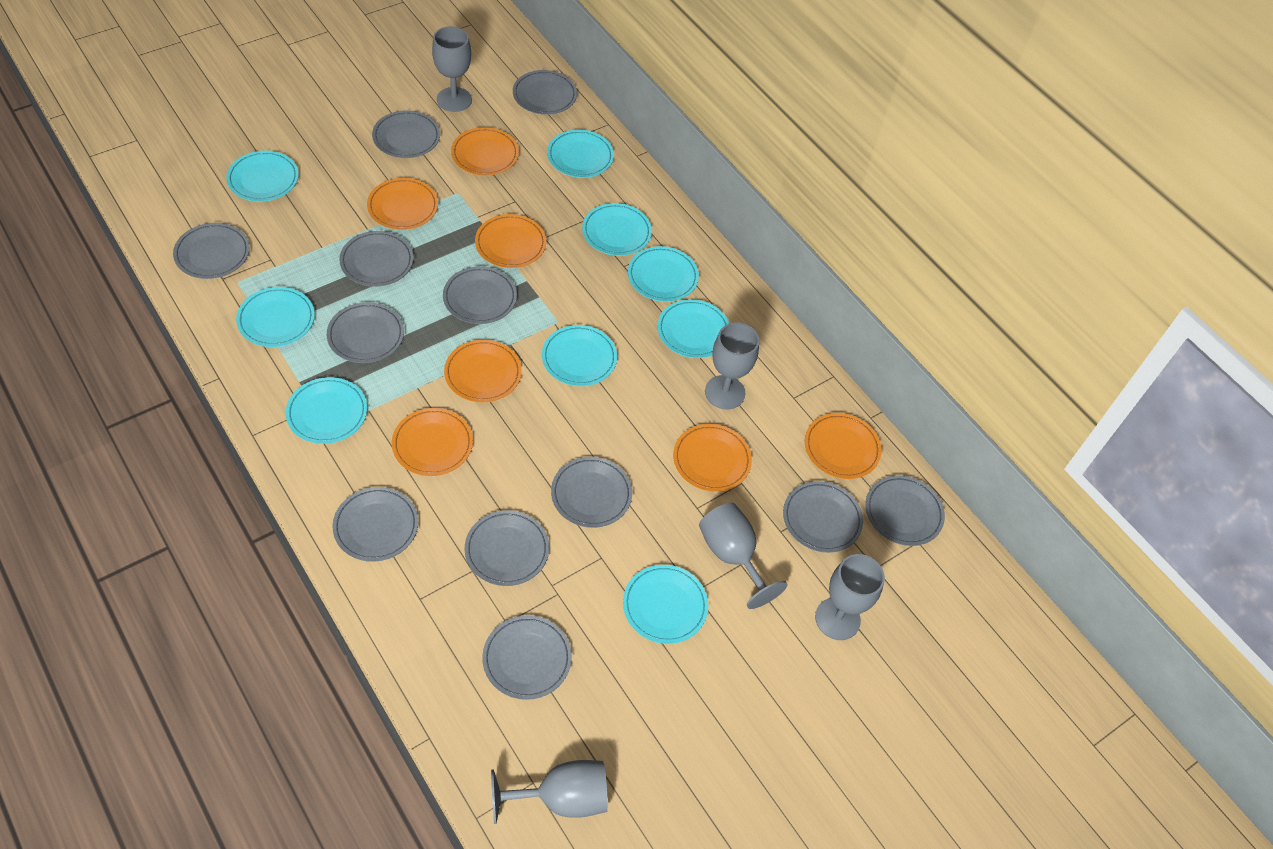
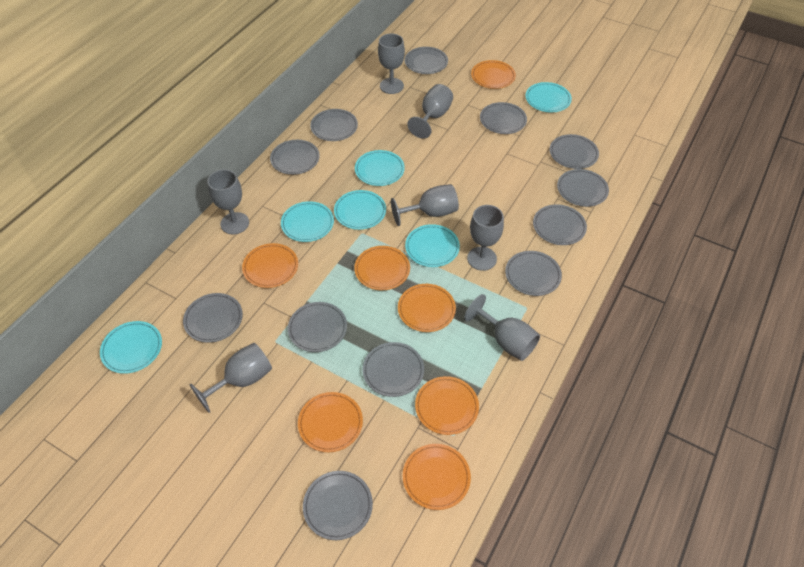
grey goblet: [432,26,472,112] [491,760,608,824] [699,503,788,609] [705,322,759,409] [815,554,885,640] = 5 -> [189,343,272,413] [207,169,249,234] [378,33,405,94] [391,184,459,226] [407,84,453,139] [464,294,540,361] [467,205,504,271] = 7
turquoise plate: [226,151,299,202] [236,287,315,347] [286,377,367,444] [542,325,617,386] [547,130,614,178] [582,203,652,256] [623,565,708,644] [628,246,699,302] [658,299,729,358] = 9 -> [100,321,162,374] [281,201,334,242] [334,190,386,230] [355,150,405,186] [405,224,460,267] [525,82,572,112] = 6

